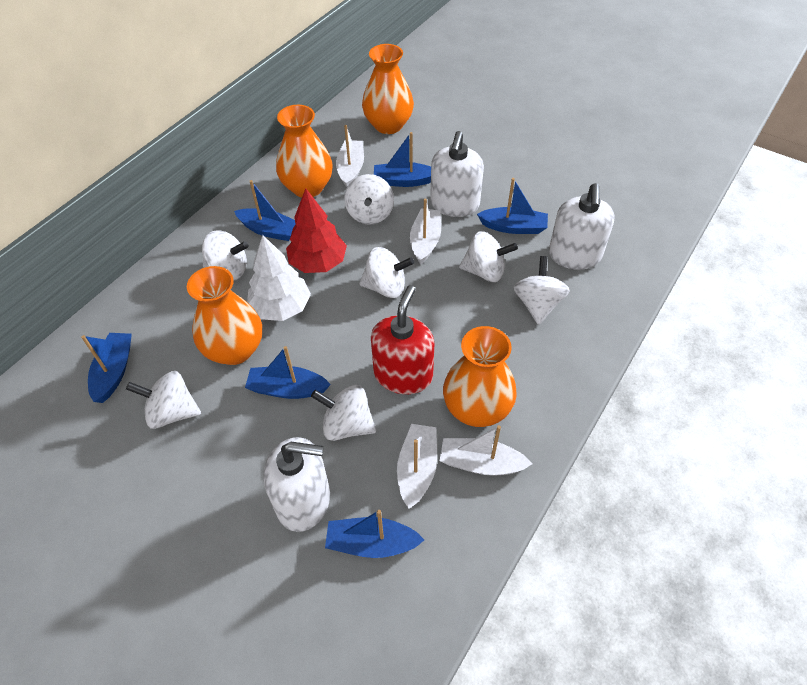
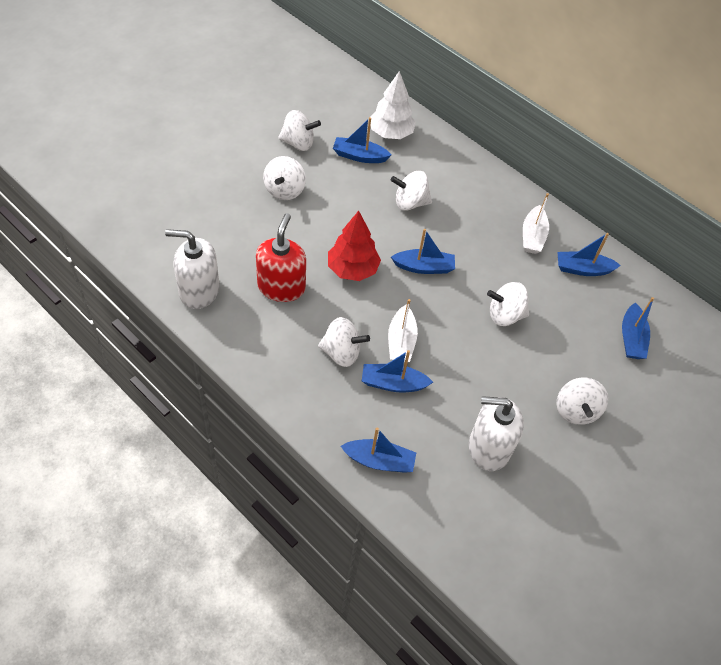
orange vase: [187,266,262,365] [276,105,333,198] [362,44,414,134] [443,326,517,427] = 4 -> none = 0
white boat: [336,125,364,187] [397,424,437,509] [410,199,441,264] [440,425,532,475] = 4 -> [388,299,418,363] [523,193,549,254] = 2
white soap dispenser: [264,437,330,532] [430,131,484,217] [549,183,615,270] = 3 -> [165,229,220,309] [469,396,524,471] = 2
white spinning top: [126,371,201,429] [202,230,249,280] [311,385,376,441] [344,174,394,225] [359,247,414,298] [459,231,518,282] [514,256,570,325] = 7 -> [263,156,306,200] [278,110,321,151] [318,317,370,367] [391,171,432,211] [487,282,529,326] [557,378,608,425] = 6

